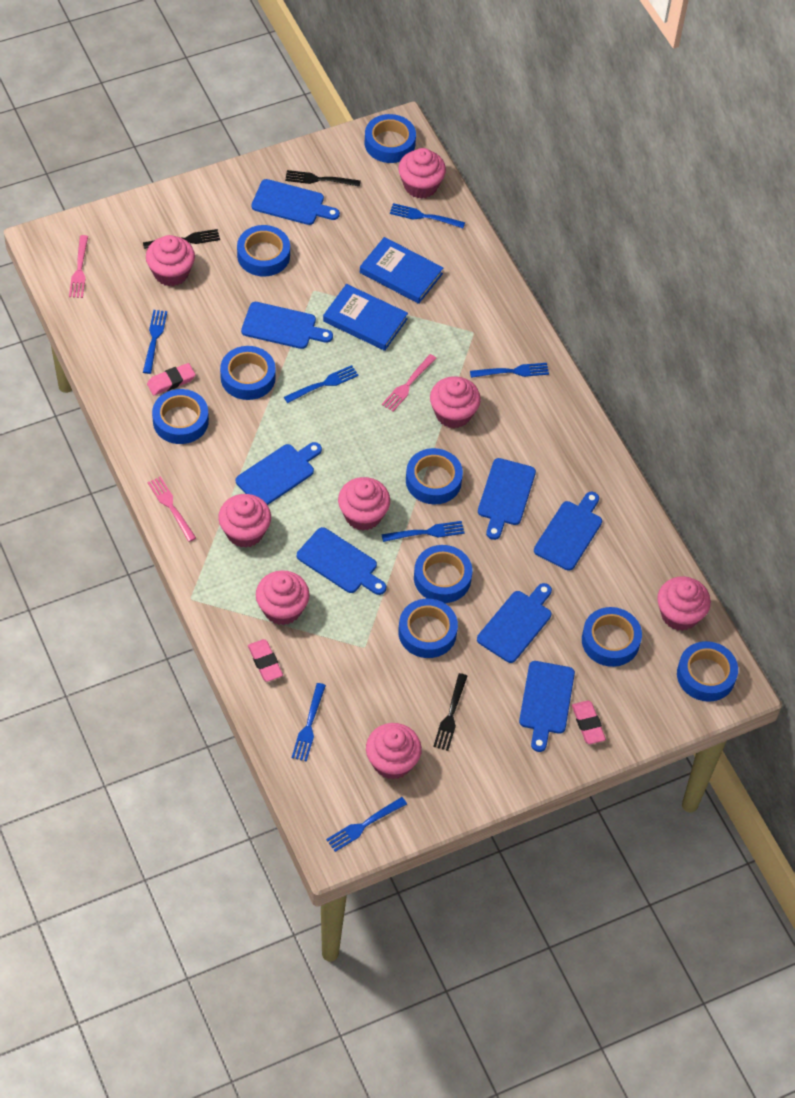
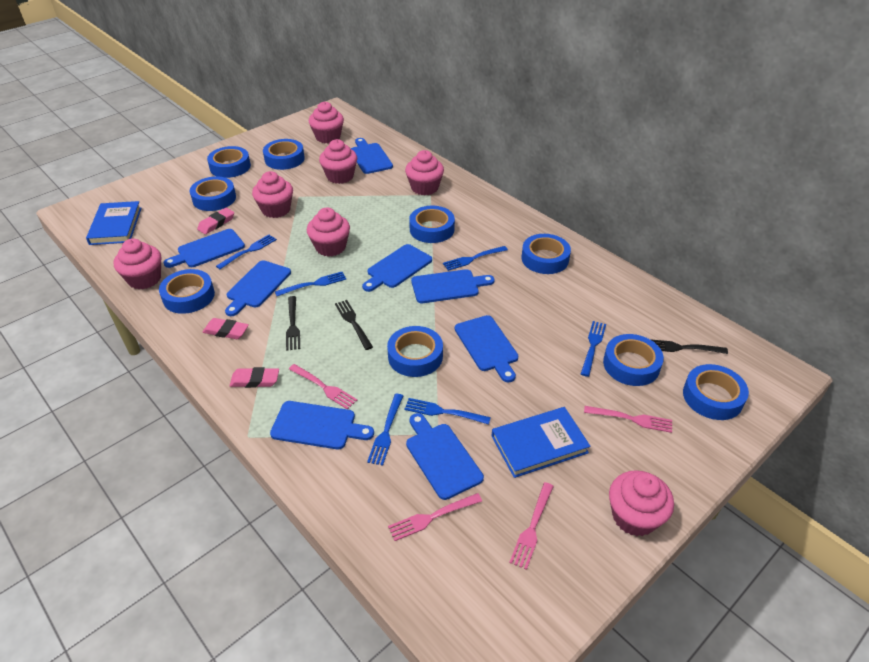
blue fork: [143,310,167,374] [284,365,359,403] [292,683,326,762] [326,797,407,852] [382,521,465,542] [390,203,465,228] [470,363,549,378] = 7 -> [216,235,277,269] [275,272,347,296] [367,394,403,466] [405,398,491,425] [443,246,508,271] [581,321,606,377] = 6
pink cupcake: [146,235,195,286] [218,494,271,548] [256,570,310,625] [338,477,390,531] [366,723,422,779] [398,148,446,199] [430,376,481,429] [657,576,711,631] = 8 -> [113,238,161,289] [252,171,293,218] [307,207,350,257] [309,102,344,143] [319,139,357,184] [405,150,444,195] [609,470,674,536] = 7
pink fork: [69,235,88,298] [148,476,196,542] [382,354,437,411] = 3 -> [289,364,357,410] [388,493,482,541] [509,482,554,570] [584,406,672,433] = 4

